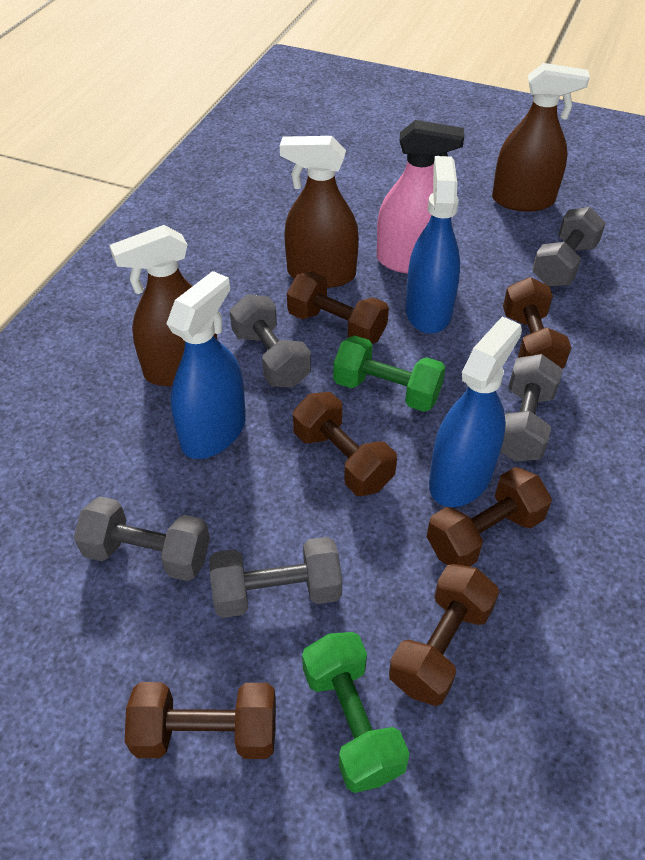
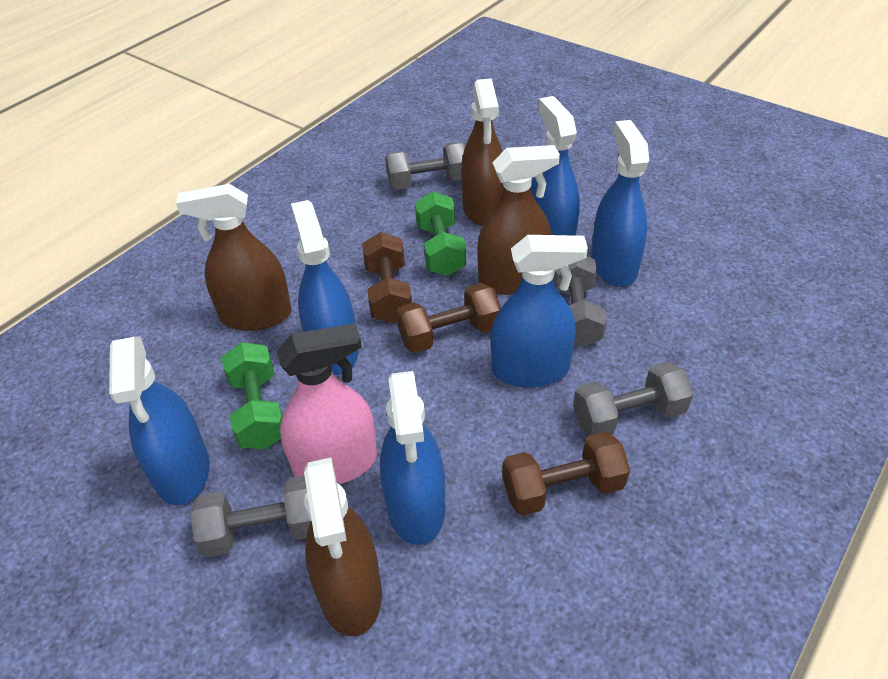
blue spray bottle: [166,271,246,459] [405,156,460,334] [429,316,522,507] = 3 -> [109,336,210,505] [291,200,358,375] [380,371,445,545] [491,235,588,388] [531,96,580,236] [591,120,649,287] = 6
brown dumbbell: [125,682,276,759] [287,272,389,344] [293,392,397,496] [389,564,499,706] [427,467,552,567] [503,277,571,369] = 6 -> [362,232,412,323] [396,283,501,353] [502,432,630,516] = 3
brown spray bottle: [110,225,217,386] [280,136,359,288] [492,63,590,212] = 3 -> [176,184,292,331] [304,458,382,636] [461,78,504,226] [477,145,560,295] = 4
grey dumbbell: [74,497,210,581] [209,537,342,618] [230,294,311,387] [500,354,563,462] [532,207,606,287] = 5 -> [191,476,311,558] [385,142,466,190] [553,256,607,348] [573,361,694,436] = 4

